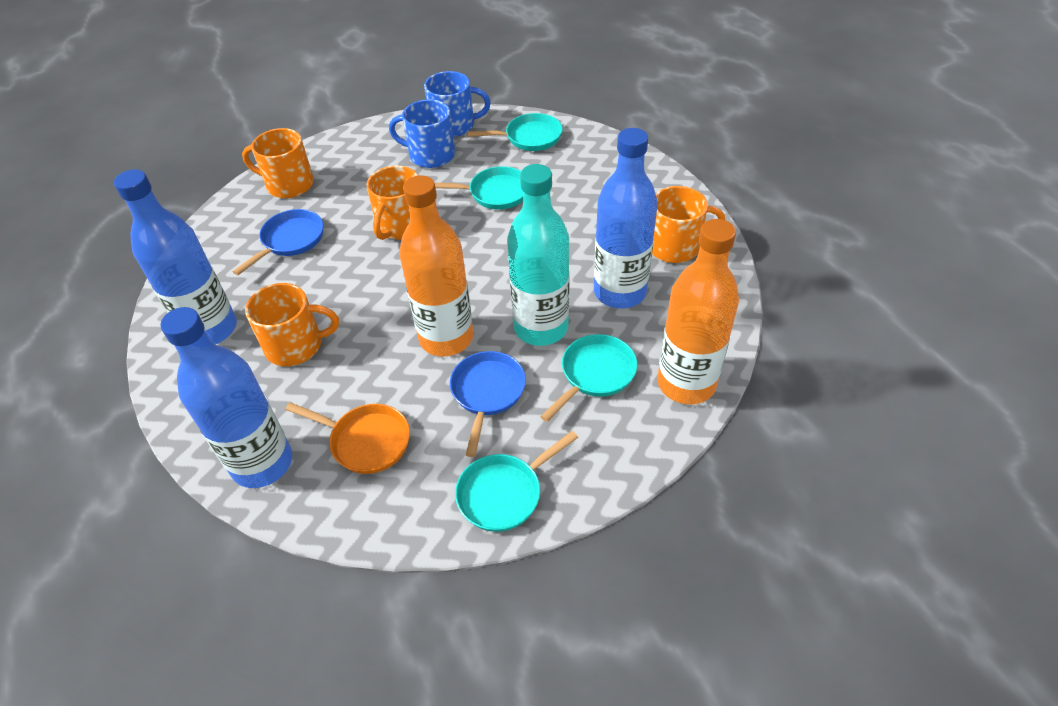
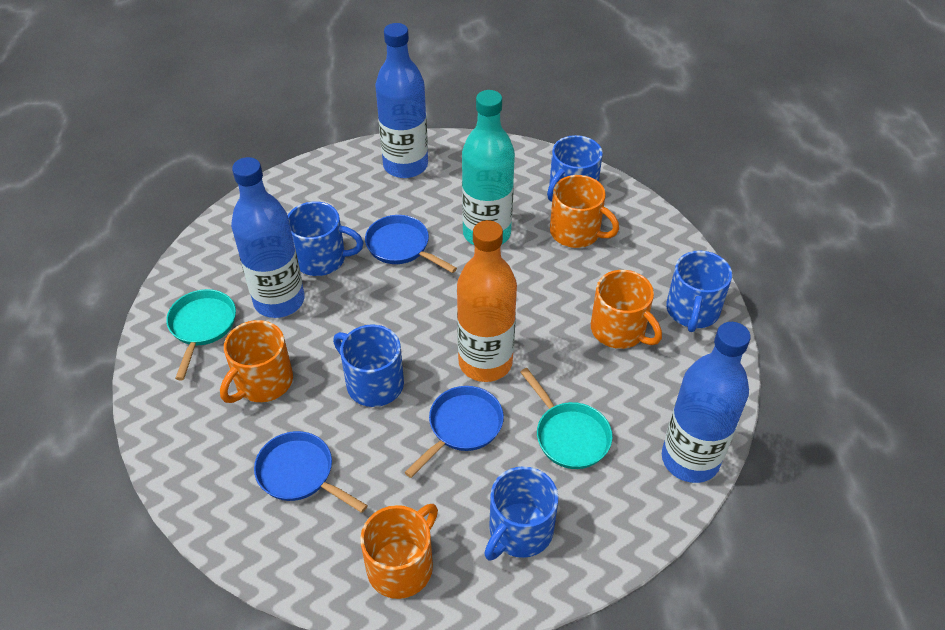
blue mug: [389,99,455,168] [424,71,491,137] = 2 -> [288,201,364,276] [333,324,404,407] [484,466,558,561] [547,135,603,202] [666,250,732,332] = 5
blue pan: [233,209,324,275] [450,351,526,457] = 2 -> [254,431,368,513] [365,215,457,273] [404,386,504,478] = 3
orange bottle: [399,175,473,356] [657,219,739,404] = 2 -> [457,220,517,382] = 1
orange pan: [285,402,410,474] = 1 -> none = 0
turquoise pan: [435,166,523,209] [455,431,578,532] [467,113,563,151] [540,334,637,422] = 4 -> [166,289,236,380] [520,368,612,469] = 2

